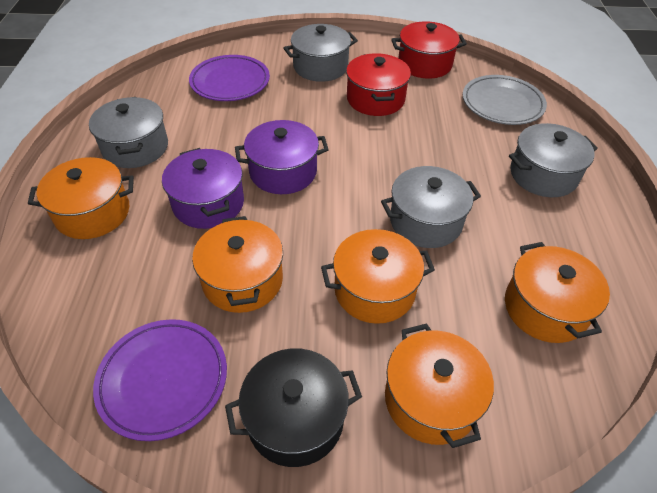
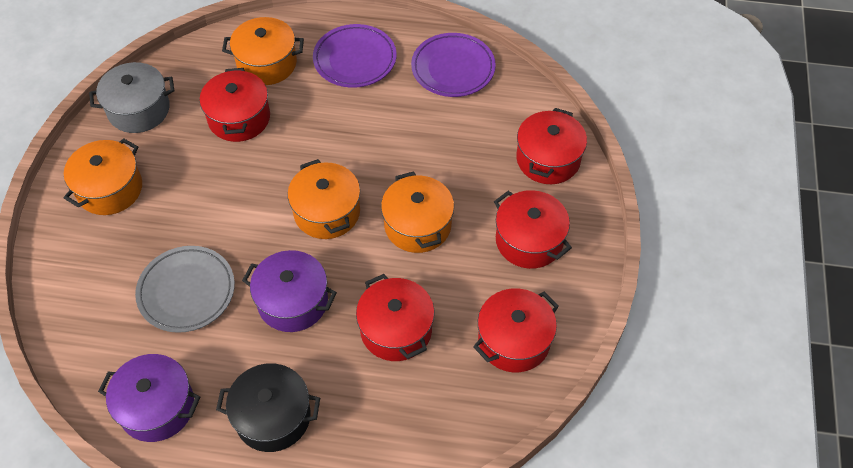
grey pot: [89,97,168,168] [284,24,358,82] [381,166,481,248] [509,123,598,197] = 4 -> [89,62,174,133] = 1
orange pot: [28,157,134,239] [192,216,283,313] [321,229,435,324] [385,323,494,448] [505,242,610,343] = 5 -> [64,138,142,215] [222,17,304,85] [288,159,360,239] [381,171,454,253] = 4
red pot: [346,53,411,116] [391,21,467,79] = 2 -> [200,68,270,142] [356,274,434,361] [473,289,559,372] [494,190,572,269] [516,108,587,184] = 5

